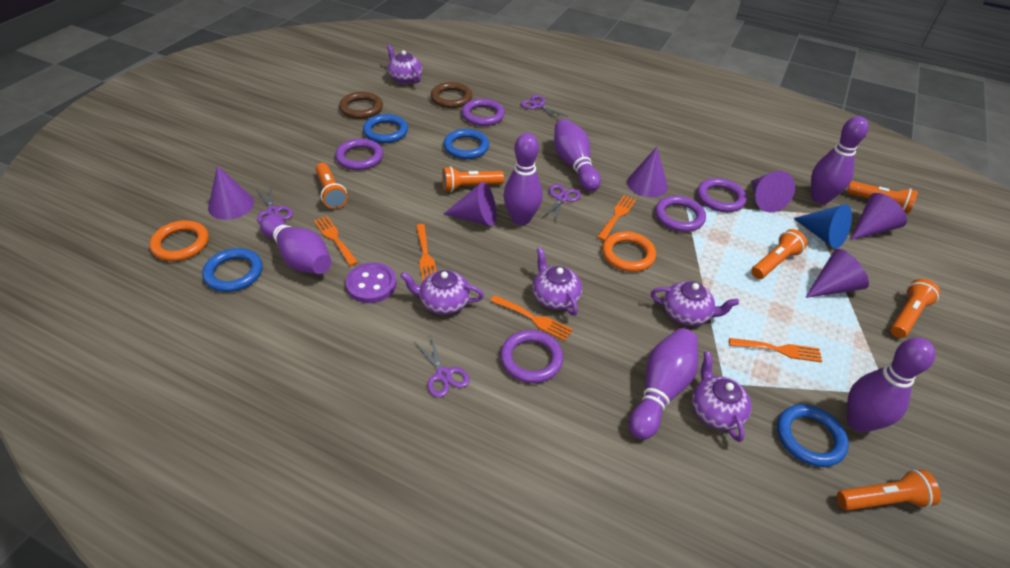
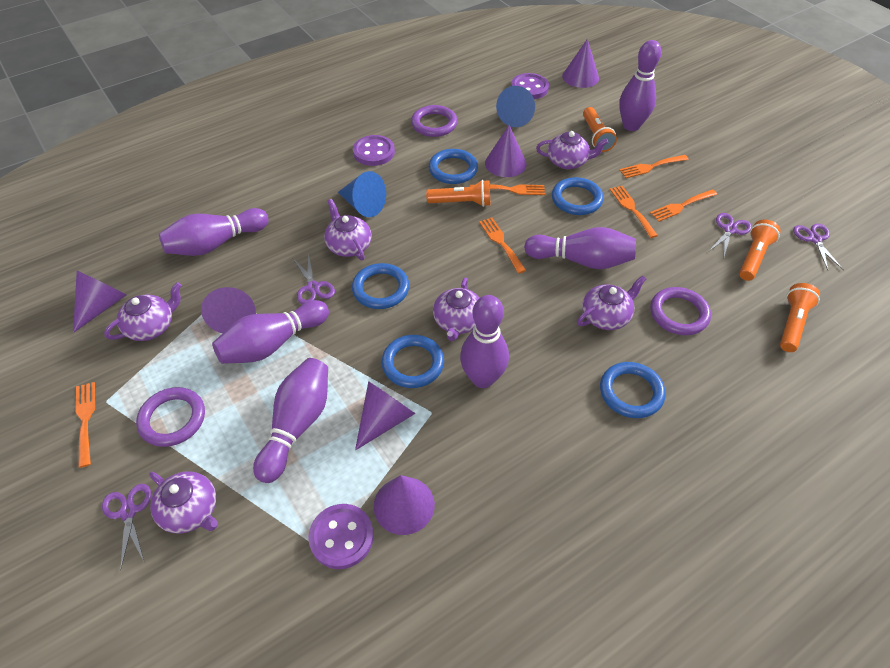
blue cone: [793,204,852,249] = 1 -> [338,171,386,217] [496,86,535,127] = 2
blue ring: [202,248,263,292] [363,114,408,143] [443,129,489,159] [777,404,849,467] = 4 -> [352,263,409,309] [382,335,444,388] [429,149,478,184] [552,177,603,215] [600,362,665,418] = 5
brown ring: [339,92,383,119] [431,82,473,108] = 2 -> none = 0
orange flashlight: [316,163,348,209] [442,166,504,192] [751,229,807,279] [837,470,941,511] [847,181,918,214] [890,279,940,338] = 6 -> [426,180,490,207] [583,107,617,152] [739,220,781,281] [780,283,820,352] = 4
orange fork: [314,216,358,266] [416,224,436,281] [491,295,573,341] [597,195,636,241] [729,338,822,362] = 5 -> [76,382,95,468] [470,184,545,195] [479,218,526,274] [610,186,658,238] [619,155,688,178] [650,189,717,222] = 6
orange ring: [149,220,209,261] [602,231,656,272] = 2 -> none = 0
purple button: [346,263,397,303] = 1 -> [308,504,374,569] [353,135,395,166] [511,73,549,99] = 3
purple ring: [335,138,383,170] [462,99,505,126] [500,330,563,383] [655,196,706,232] [697,178,747,212] = 5 -> [136,387,205,447] [411,105,458,137] [650,287,711,335] = 3
purple teapot: [387,45,422,84] [400,270,484,315] [532,247,582,316] [651,281,739,326] [692,351,752,442] = 5 -> [104,282,182,341] [149,471,218,534] [324,199,372,260] [433,278,479,341] [536,131,608,169] [577,275,646,330] = 6

